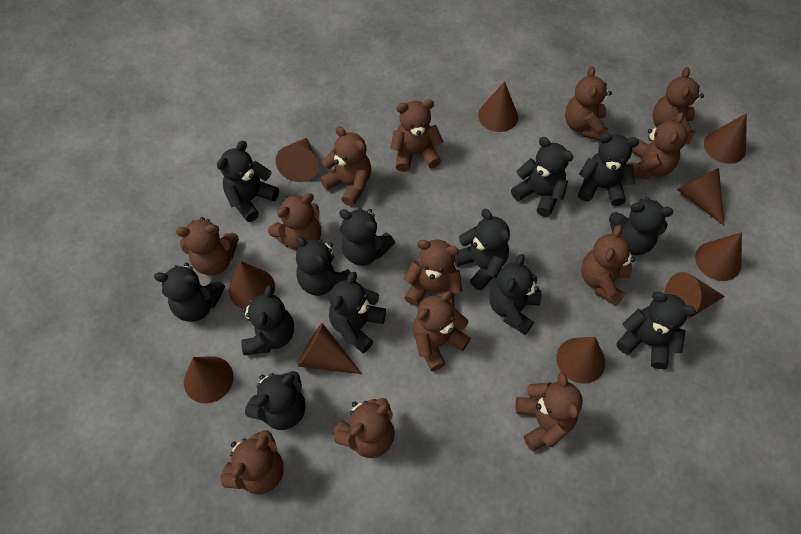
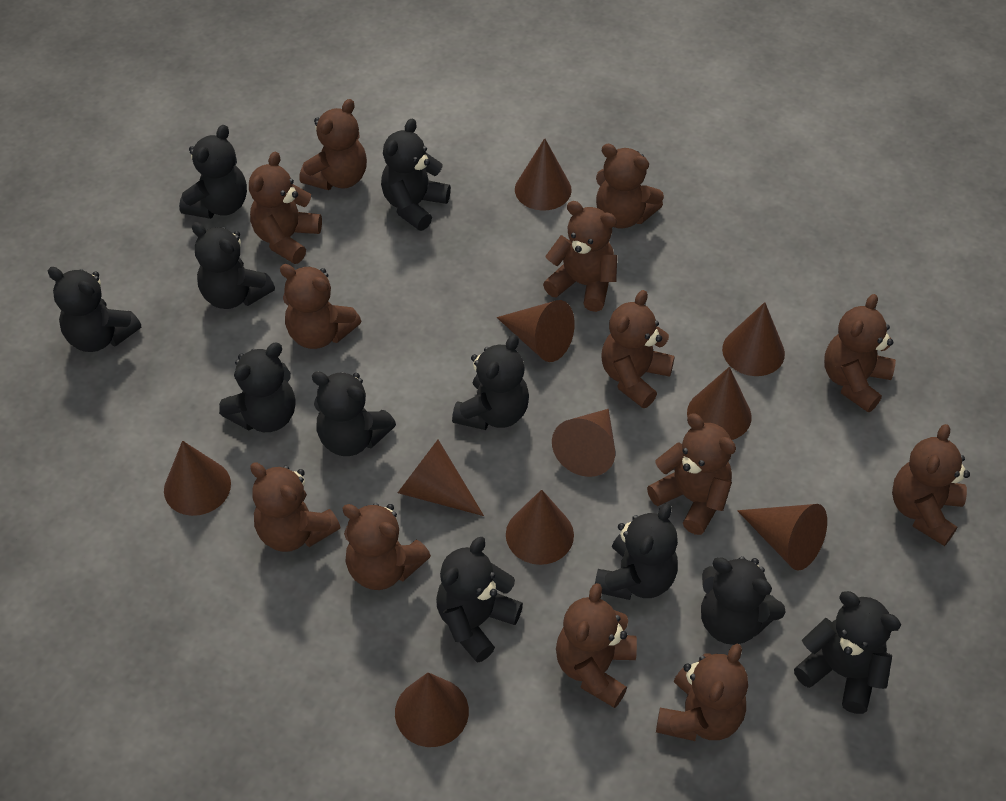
black teddy bear: [154,263,225,322] [217,141,279,222] [241,285,294,355] [245,371,306,430] [296,236,351,296] [329,272,386,354] [339,208,395,266] [454,209,510,291] [489,254,541,335] [511,137,573,217] [578,133,639,206] [609,197,674,255] [617,292,696,369] = 13 -> [48,267,141,352] [179,125,247,219] [191,222,275,309] [219,342,295,432] [312,371,396,456] [381,119,451,231] [436,537,523,663] [452,334,529,430] [595,503,678,600] [701,556,785,645] [794,591,901,714] = 11

